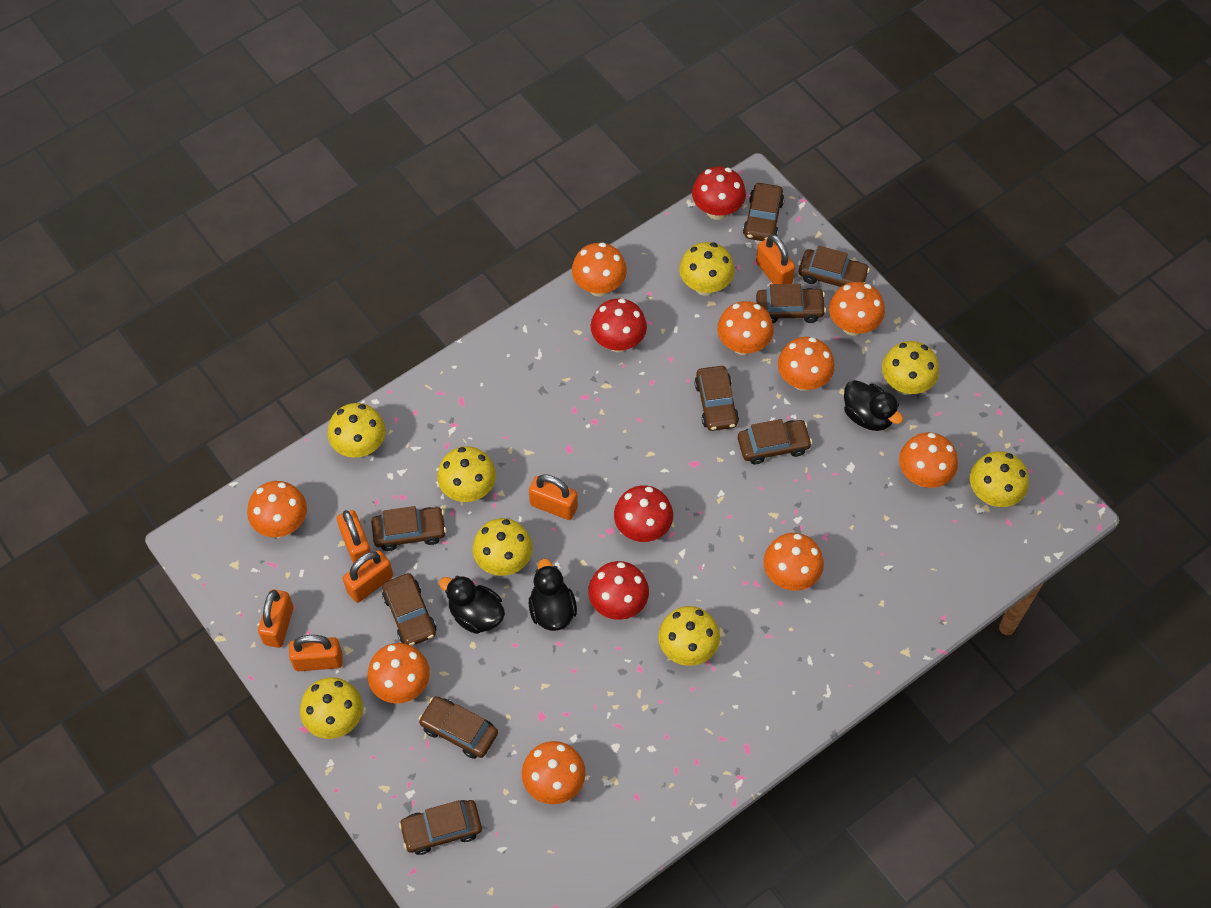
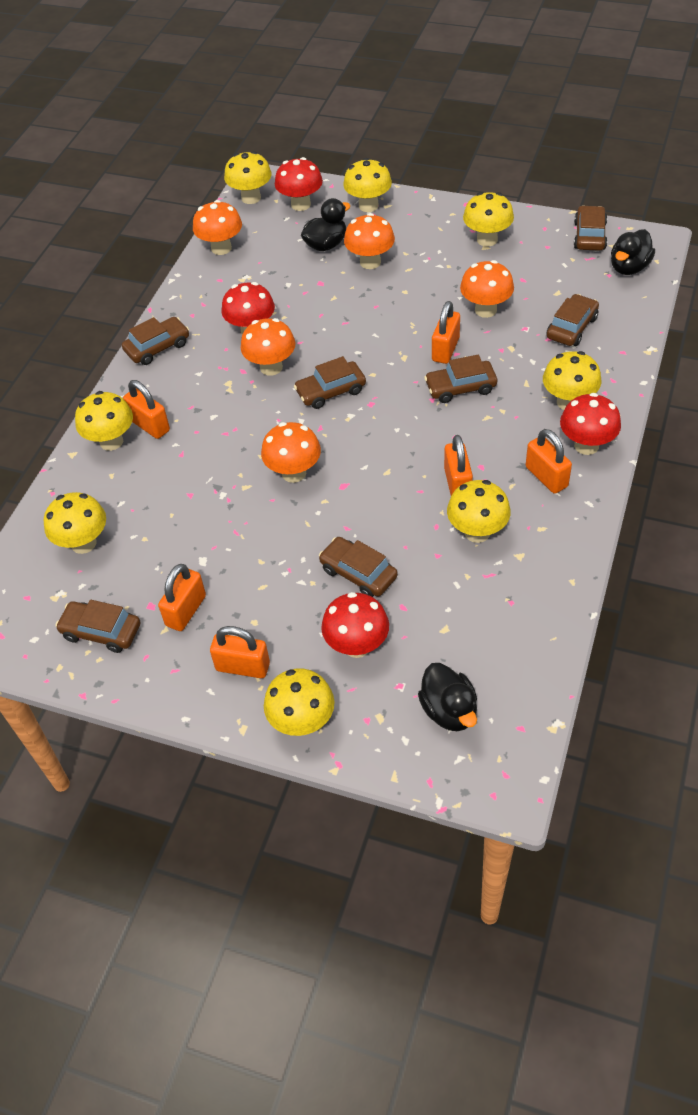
brown car: [371,506,446,551] [382,573,436,646] [399,800,482,855] [419,696,498,759] [694,366,739,431] [738,419,812,465] [743,183,784,241] [756,284,826,323] [799,246,870,287] = 9 -> [56,600,140,653] [122,317,189,365] [294,356,366,409] [319,537,398,597] [424,355,497,403] [547,294,599,346] [574,205,607,251] = 7
orange mushroom: [247,481,307,537] [367,643,430,704] [522,741,586,804] [572,243,627,296] [717,301,774,355] [763,533,824,590] [778,337,835,391] [829,282,885,336] [899,432,958,488] = 9 -> [193,200,242,255] [241,318,295,376] [261,422,321,483] [344,213,395,269] [460,260,514,318] = 5

